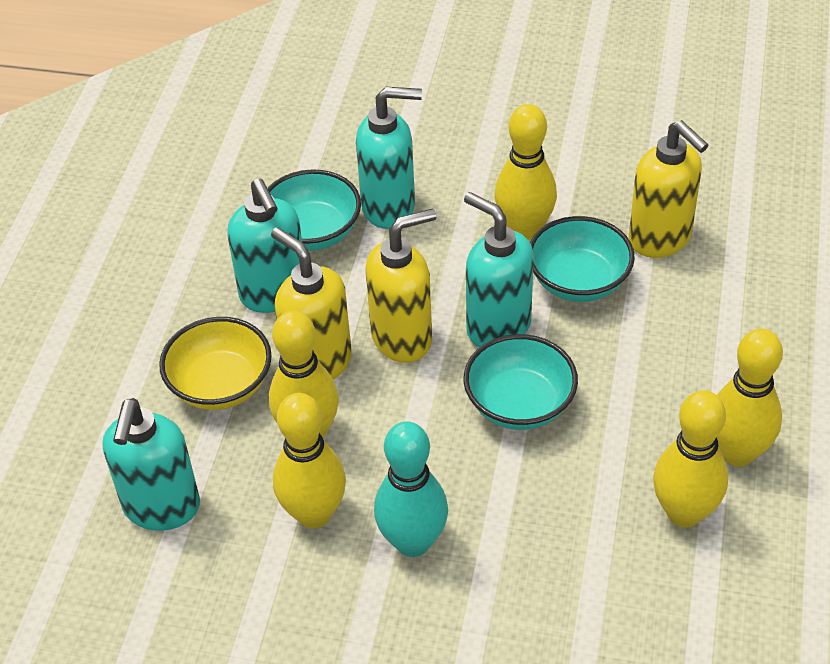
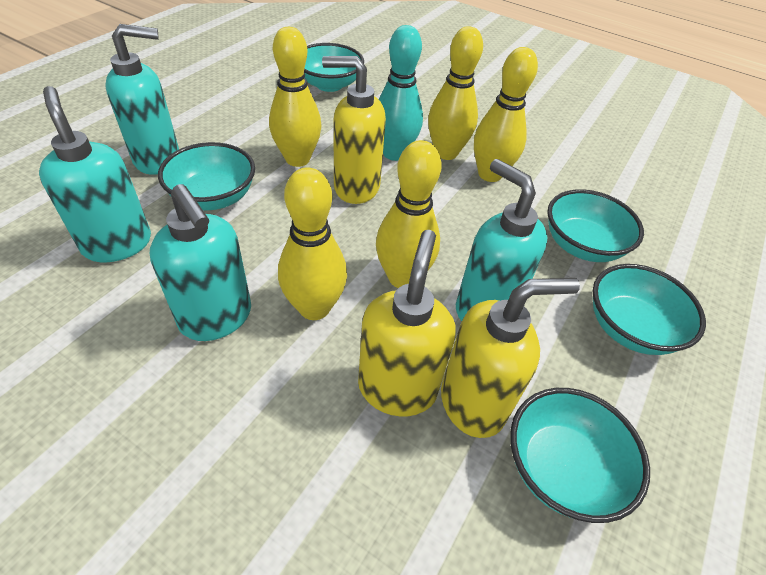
turquoise bowl: [267,169,361,251] [463,334,578,430] [530,216,635,302] = 3 -> [158,142,255,210] [304,43,364,92] [510,388,650,523] [547,189,644,262] [593,264,706,355] = 5
yellow bowl: [159,317,272,410] = 1 -> none = 0

